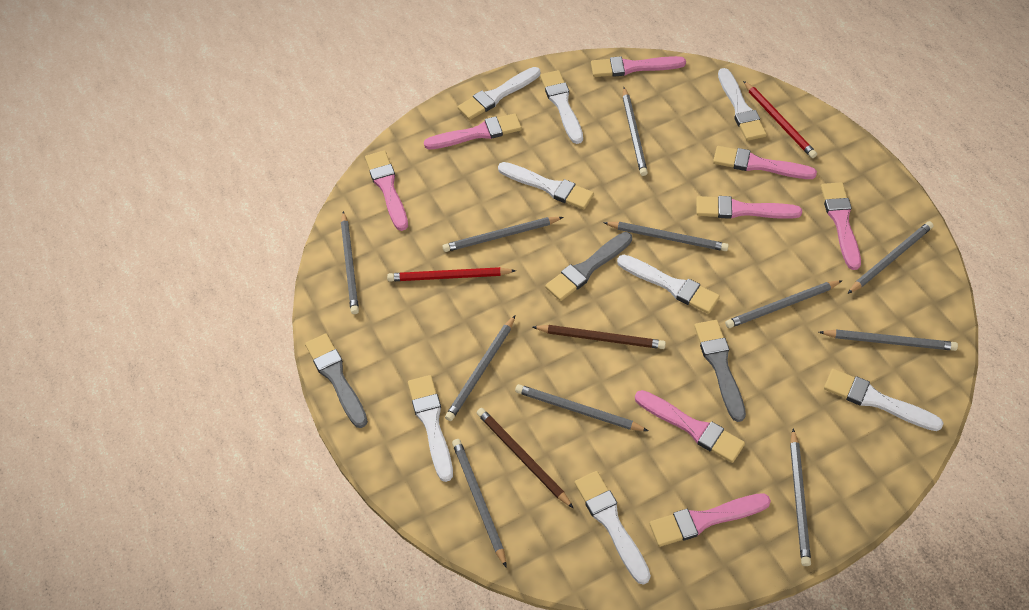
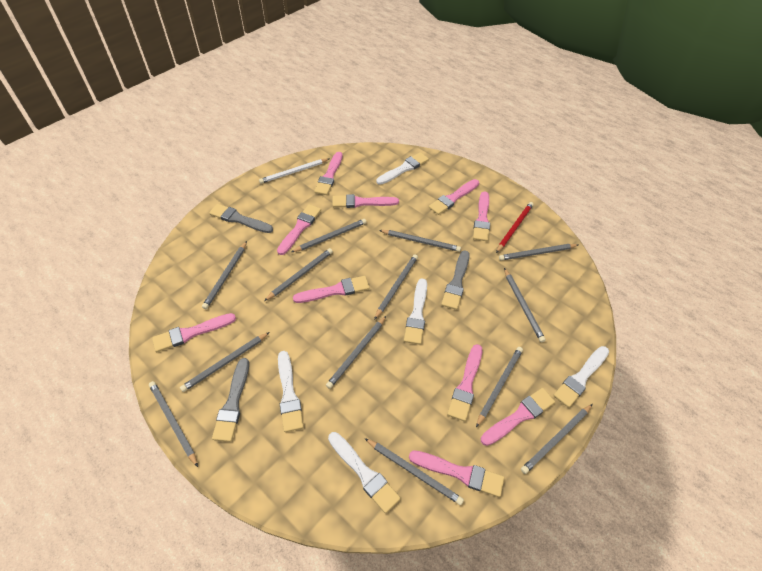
brown pencil: [476,408,573,508] [533,325,666,349] = 2 -> none = 0
grey pencil: [341,211,359,314] [443,217,563,252] [445,316,515,421] [452,439,507,568] [515,384,648,431] [603,222,729,251] [623,87,648,176] [725,280,843,328] [790,428,811,566] [819,329,958,351] [848,221,934,294] = 11 -> [149,381,198,467] [180,332,270,392] [202,241,247,309] [264,248,333,301] [292,219,366,252] [326,316,386,389] [364,438,464,505] [374,254,418,320] [379,230,461,252] [476,347,523,427] [499,244,578,261] [504,268,546,343] [521,404,593,474] = 13
pink brush: [365,151,408,231] [424,113,522,149] [591,56,686,77] [635,390,745,463] [649,493,771,547] [696,196,802,219] [713,146,817,179] [821,182,861,270] = 8 -> [152,313,236,352] [277,204,321,255] [293,276,370,303] [314,152,343,195] [332,194,399,208] [409,450,504,497] [429,179,479,215] [447,344,482,421] [473,191,490,241] [481,388,555,446] = 10
red pencil: [387,267,516,282] [743,81,817,158] = 2 -> [496,202,533,253] = 1
white brush: [408,375,453,482] [458,67,540,120] [498,162,594,210] [540,70,583,144] [575,471,651,585] [617,255,720,314] [718,68,767,141] [824,369,944,431] = 8 -> [278,351,304,432] [328,432,401,513] [376,152,429,185] [404,278,427,345] [553,346,609,408] = 5
white pencil: none = 0 -> [259,159,329,184] = 1

